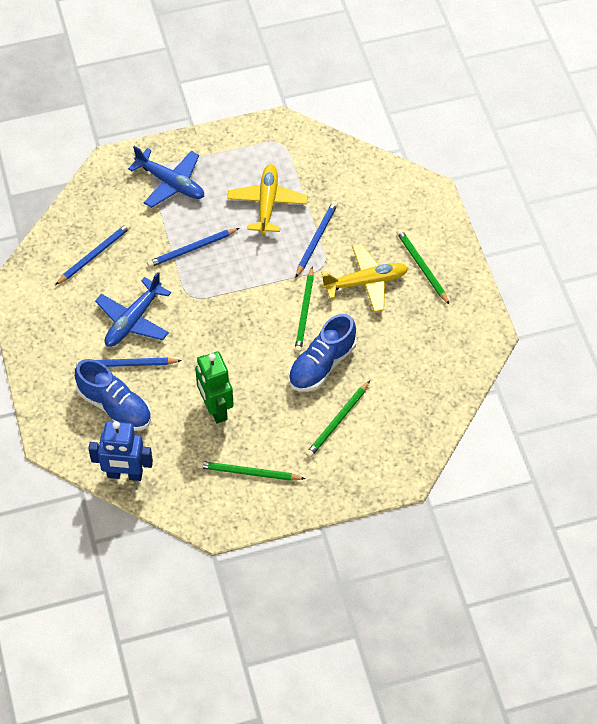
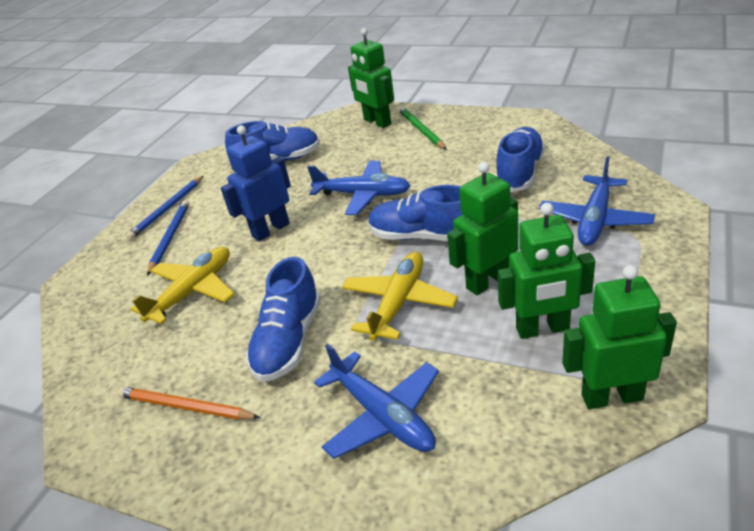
blue pencil: [55,223,131,285] [76,357,182,367] [147,228,239,268] [295,201,338,278] = 4 -> [126,176,204,240] [147,200,190,276] = 2
blue plane: [95,272,171,347] [128,146,204,208] = 2 -> [307,161,410,215] [314,344,439,459] [539,157,655,246] = 3
blue shoe: [75,359,151,431] [289,314,357,391] = 2 -> [225,121,320,161] [246,257,321,382] [368,185,463,241] [496,127,545,192] = 4
green pencil: [197,461,305,481] [295,266,314,353] [306,381,370,458] [396,229,450,305] = 4 -> [399,107,447,150] = 1
green robot: [195,351,234,424] = 1 -> [348,28,394,128] [447,162,518,295] [498,203,595,339] [562,265,677,409] = 4
orange pencil: none = 0 -> [117,387,260,420] = 1

